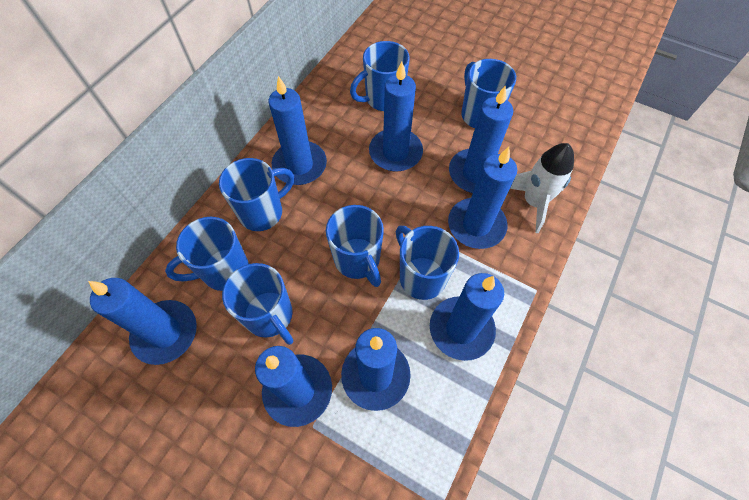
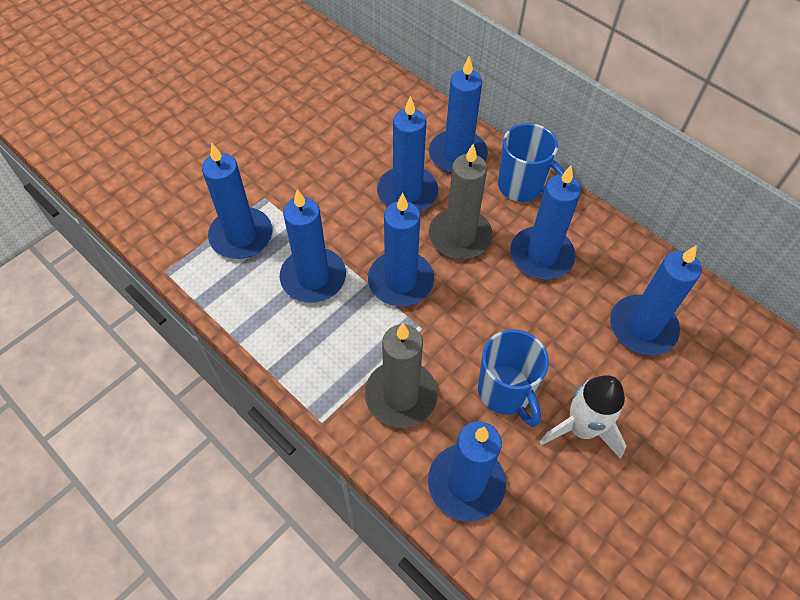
blue mug: [165,217,249,291] [219,158,294,231] [222,263,293,345] [326,205,384,287] [350,41,410,111] [396,226,459,300] [461,59,516,128] = 7 -> [478,329,549,427] [498,123,565,202] = 2
grey candle: none = 0 -> [365,323,438,428] [429,144,493,259] = 2

